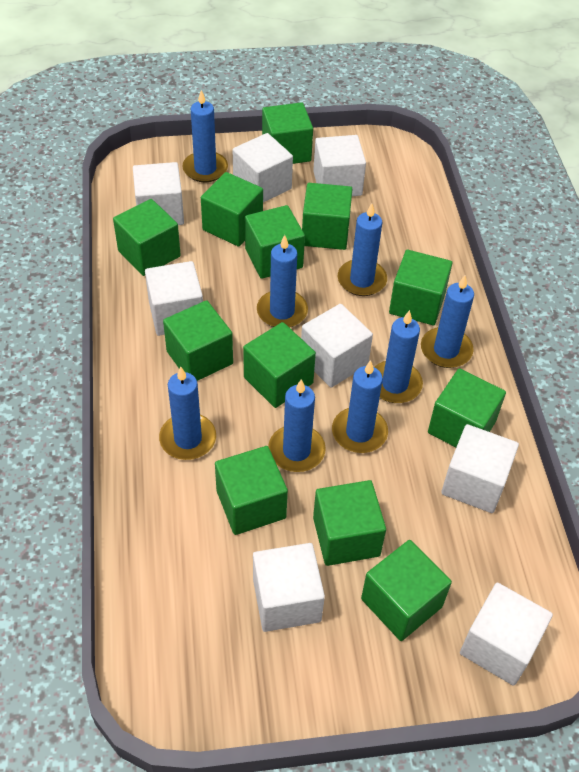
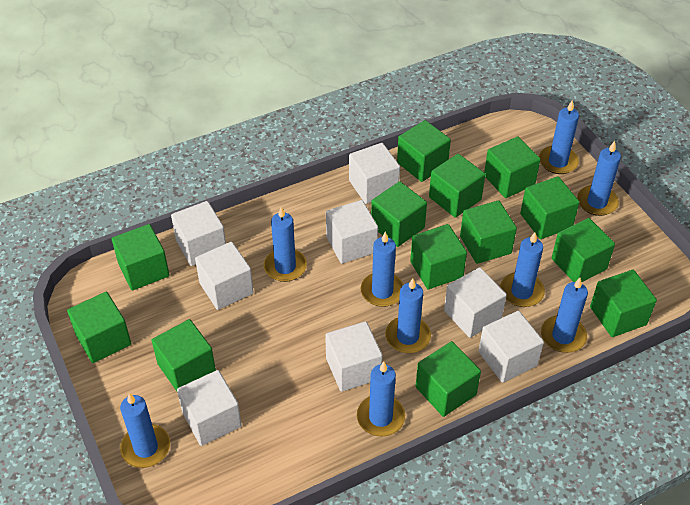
blue candle: [159,367,216,460] [182,90,228,182] [257,235,308,328] [268,379,326,472] [332,360,388,453] [338,203,387,296] [374,310,423,403] [421,275,474,368] = 8 -> [120,393,170,468] [264,207,307,282] [357,362,405,437] [361,232,404,307] [385,278,431,353] [500,232,545,307] [539,100,579,174] [541,278,588,353] [577,141,621,216] = 9
green cube: [113,199,181,276] [163,300,233,381] [201,172,263,247] [215,446,288,535] [243,322,316,408] [245,205,305,279] [262,102,313,164] [302,183,352,250] [313,480,386,566] [361,540,452,641] [389,250,452,325] [428,368,506,447] = 12 -> [67,292,131,363] [112,224,170,290] [151,319,216,391] [371,181,427,247] [397,120,451,182] [410,224,467,289] [416,341,481,417] [429,154,485,218] [460,200,517,264] [484,136,541,198] [520,176,579,239] [552,218,615,283] [590,270,657,337] = 13

